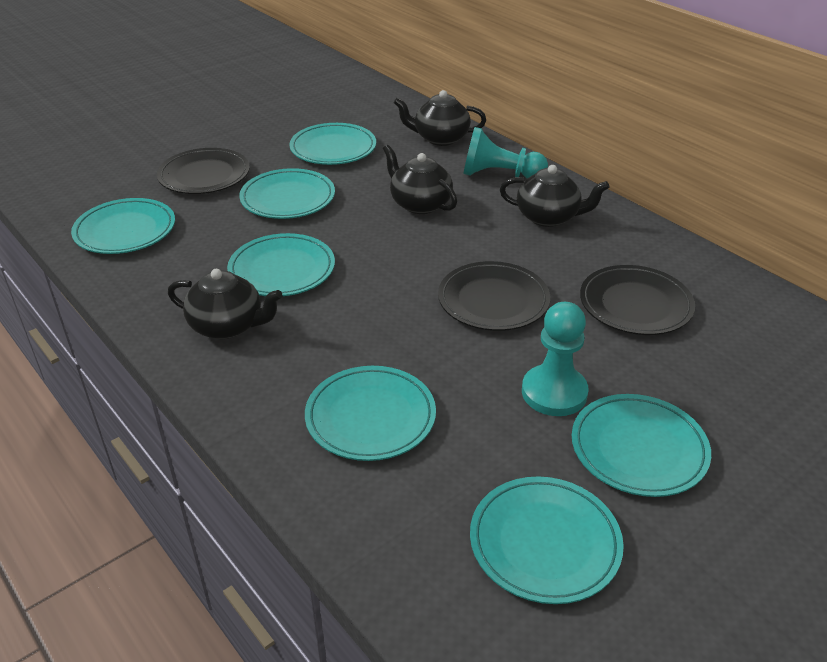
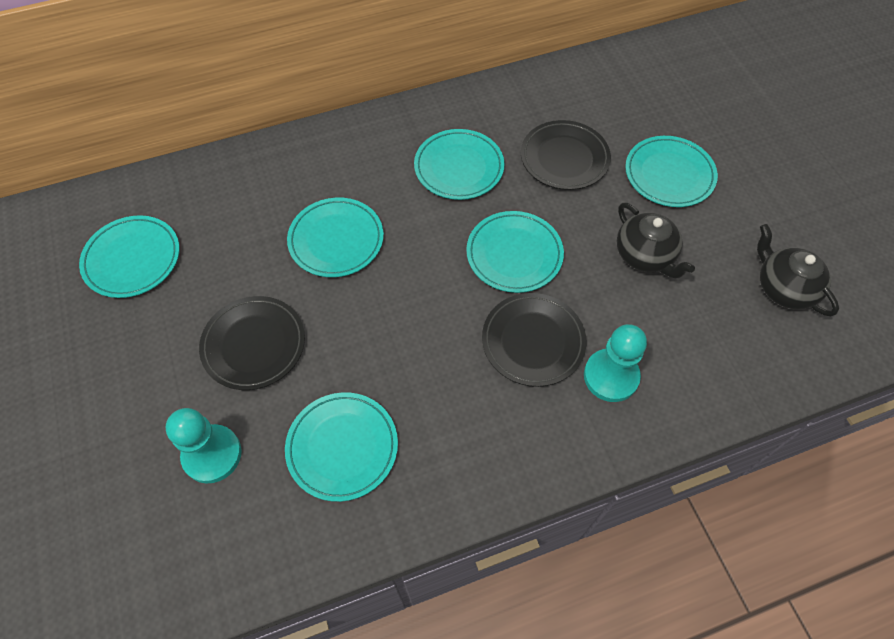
black teapot: [168,269,282,339] [383,145,457,214] [394,90,486,146] [500,165,610,227] = 4 -> [617,202,695,279] [757,224,839,316] = 2
turquoise plate: [71,198,175,254] [227,233,335,296] [239,168,335,219] [289,123,376,165] [305,366,436,461] [470,476,624,604] [572,394,711,497] = 7 -> [79,215,180,298] [285,392,398,502] [287,198,384,277] [414,129,504,200] [466,211,564,293] [625,136,718,207] = 6

